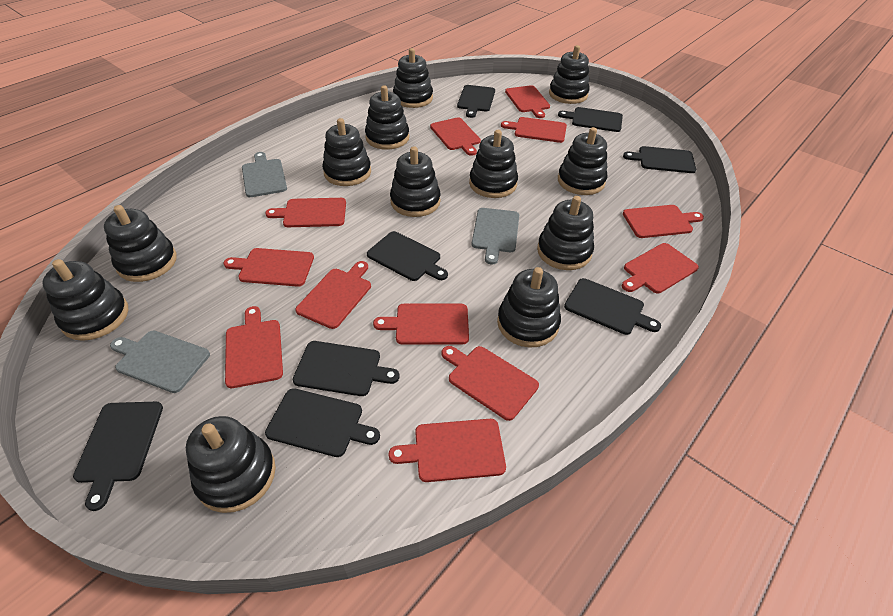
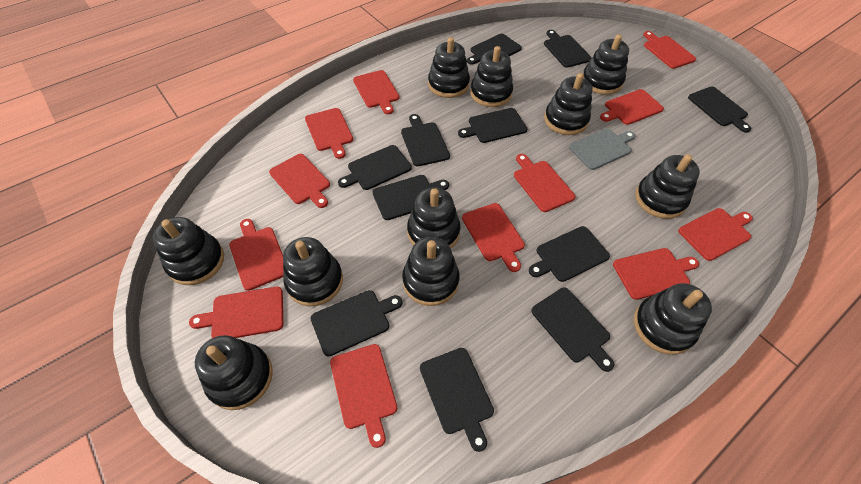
black cutting board: [73,402,163,511] [265,388,380,457] [293,341,400,396] [367,231,448,281] [457,85,495,118] [558,107,623,132] [564,278,661,335] [623,146,696,173] = 8 -> [311,290,402,356] [338,145,412,190] [372,175,449,220] [401,114,450,166] [420,348,494,452] [458,108,528,143] [467,34,522,65] [529,226,610,282] [531,288,614,372] [544,30,592,68] [688,86,751,133] = 11
black stacking toy: [42,259,128,341] [104,205,177,282] [186,416,276,513] [322,118,371,186] [365,85,409,150] [390,146,441,217] [393,48,433,108] [469,130,518,198] [497,267,561,348] [537,196,594,270] [549,45,590,104] [558,127,607,195] = 12 -> [153,217,224,285] [195,335,273,410] [283,237,343,307] [402,237,460,306] [407,188,460,248] [428,37,470,98] [470,46,513,107] [544,73,593,135] [583,34,629,95] [634,283,712,355] [635,154,700,219] = 11
grey cutting board: [110,331,210,393] [242,152,287,197] [472,208,519,264] = 3 -> [569,129,635,170] = 1

